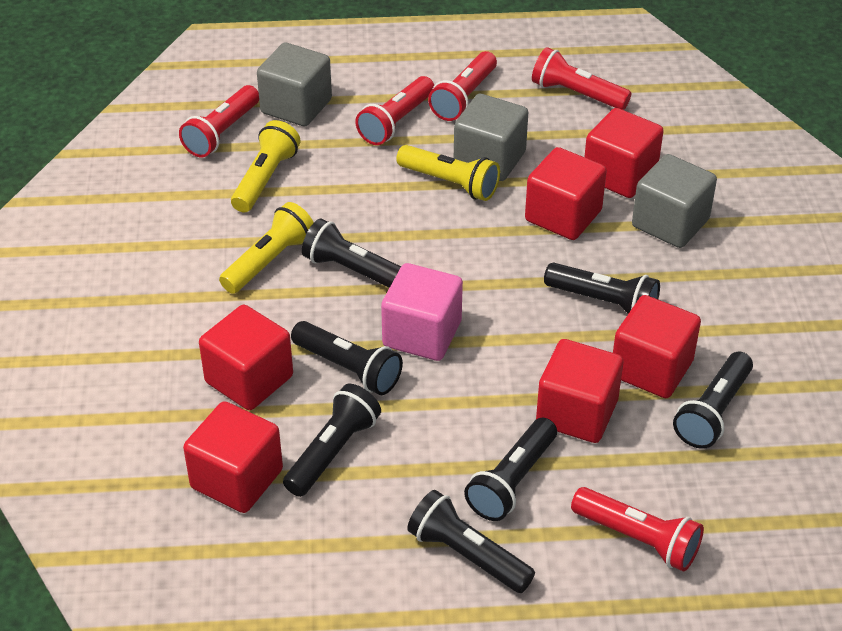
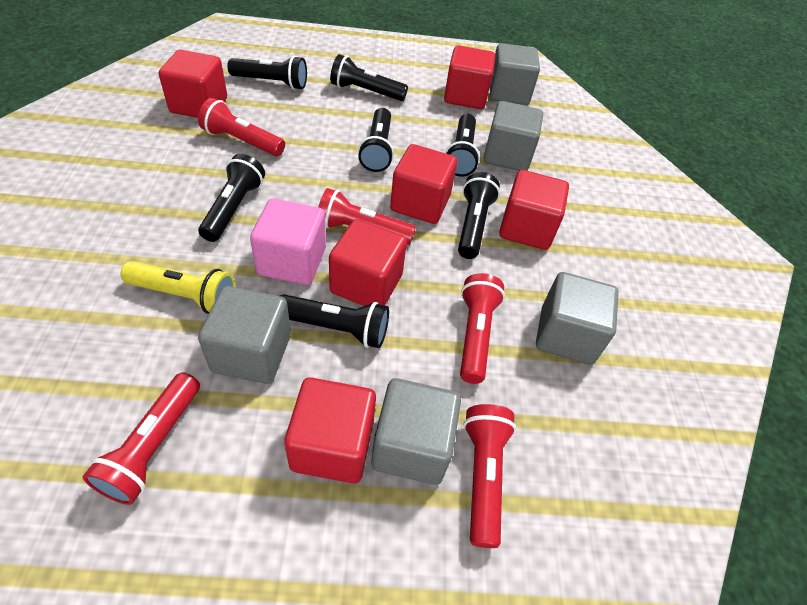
grey cube: [257,43,332,126] [454,94,528,181] [632,154,717,248] = 3 -> [198,286,291,384] [371,378,461,485] [483,101,543,171] [490,43,540,105] [536,272,619,365] = 5
yellow flashlight: [219,202,314,294] [231,120,300,212] [396,145,500,201] = 3 -> [120,261,236,314] = 1

